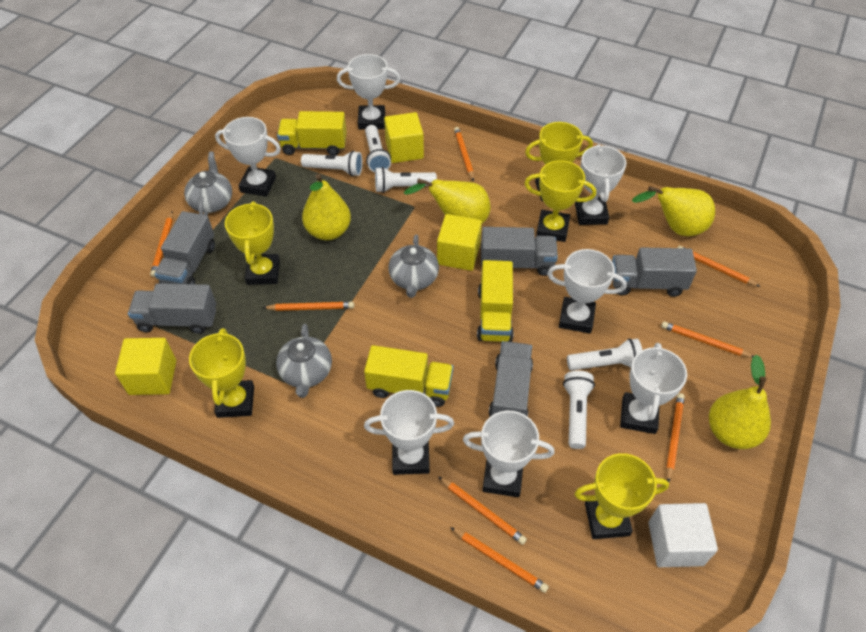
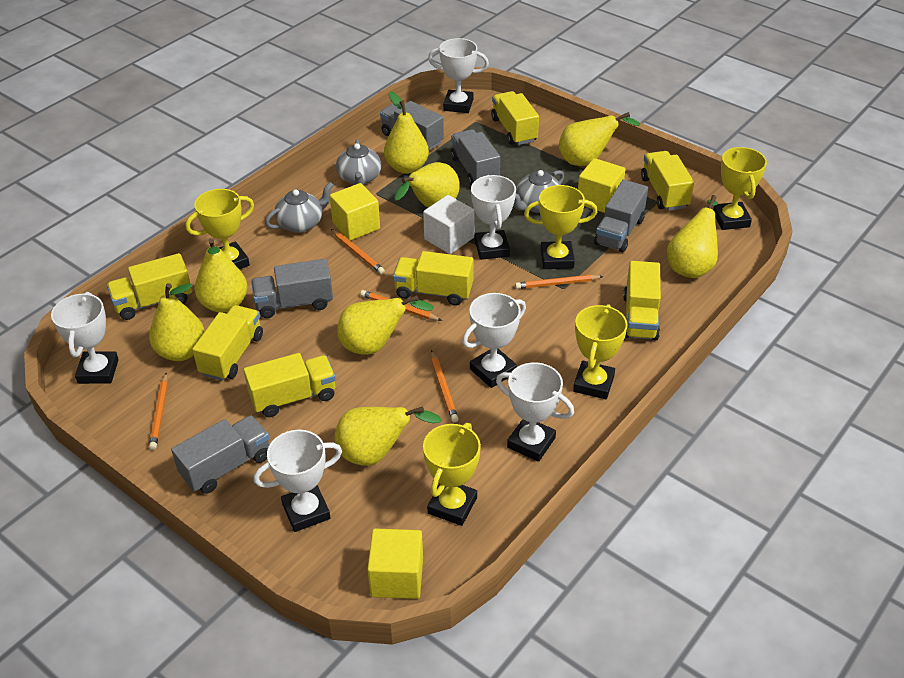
orange pencil: [150,212,173,277] [263,302,354,311] [438,476,527,545] [450,527,549,593] [454,127,474,181] [661,321,754,358] [666,393,685,482] [677,246,761,287] = 8 -> [149,373,168,450] [331,229,385,274] [360,290,442,321] [431,350,459,422] [515,275,604,289] = 5
white flashlight: [301,151,363,176] [365,125,391,173] [375,167,437,193] [563,371,595,449] [567,338,642,371] = 5 -> none = 0
white trophy: [215,117,281,197] [337,54,400,130] [364,390,454,475] [463,411,555,497] [547,249,627,334] [575,144,626,225] [620,343,687,434] = 7 -> [51,292,119,384] [254,430,342,532] [428,38,489,113] [462,293,526,388] [471,175,516,260] [496,362,574,462] = 6
yellow pear: [302,174,351,240] [404,178,490,224] [632,186,715,236] [709,355,771,449] = 4 -> [149,283,205,361] [195,238,248,313] [335,406,441,466] [337,295,434,355] [384,91,429,174] [394,162,460,208] [559,112,640,166] [667,195,718,278] = 8
yellow truck: [277,111,347,155] [364,345,453,407] [477,260,514,342] = 3 -> [107,253,192,320] [192,305,263,381] [244,353,336,417] [393,251,474,306] [491,91,539,145] [623,261,661,341] [641,151,694,211] = 7

